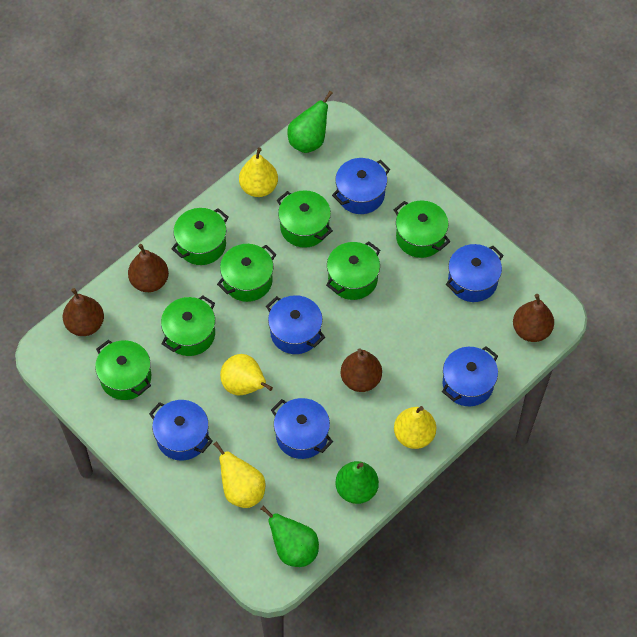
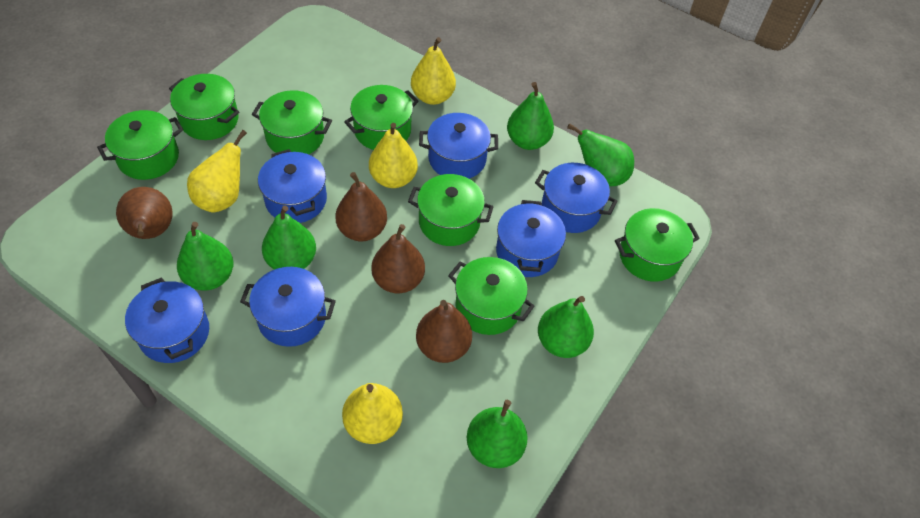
green pear: [261,506,319,567] [287,91,333,153] [335,461,379,504] = 3 -> [177,222,234,290] [262,206,316,270] [467,400,528,468] [507,82,554,150] [538,296,594,358] [567,123,634,186] = 6

